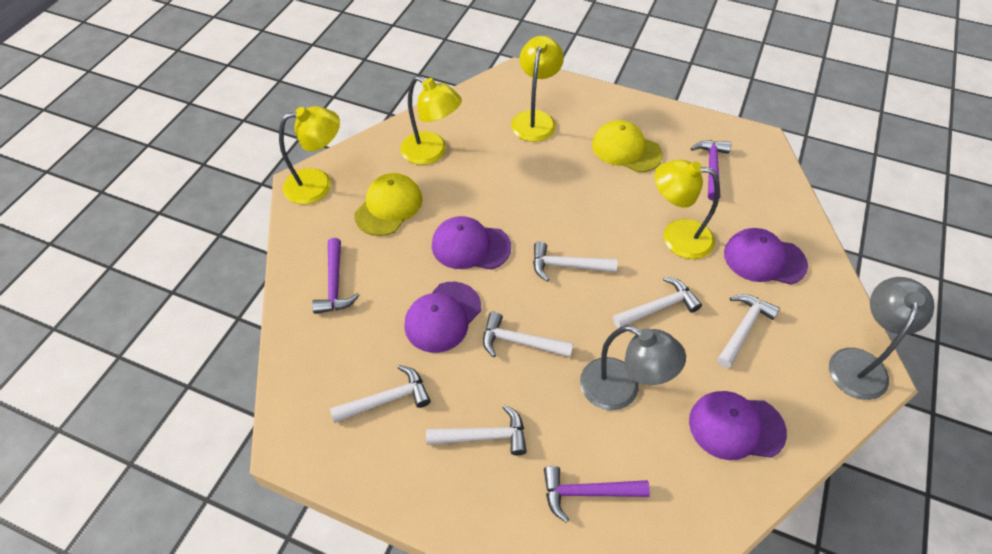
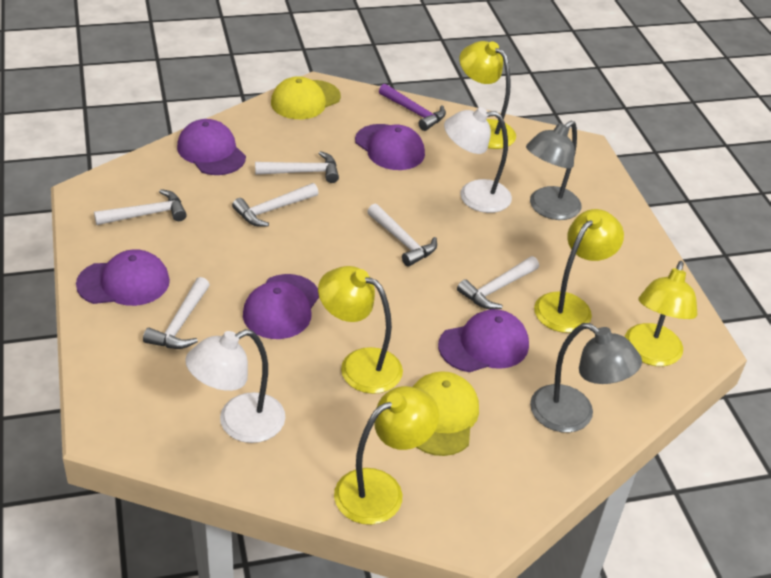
purple cap: [404,282,481,353] [432,216,511,270] [689,391,787,460] [724,228,808,284] = 4 -> [76,249,170,306] [177,119,246,175] [243,274,319,339] [355,124,425,170] [438,309,529,372] = 5
purple hammer: [312,238,360,314] [544,466,650,523] [690,140,731,200] = 3 -> [379,83,446,131] = 1
white lamp: none = 0 -> [185,329,286,443] [444,107,512,213] = 2
yellow lamp: [279,106,340,204] [401,76,462,165] [511,36,564,142] [654,159,720,259] = 4 -> [318,266,403,394] [334,386,439,525] [459,41,516,149] [534,209,624,333] [625,261,698,366] = 5

